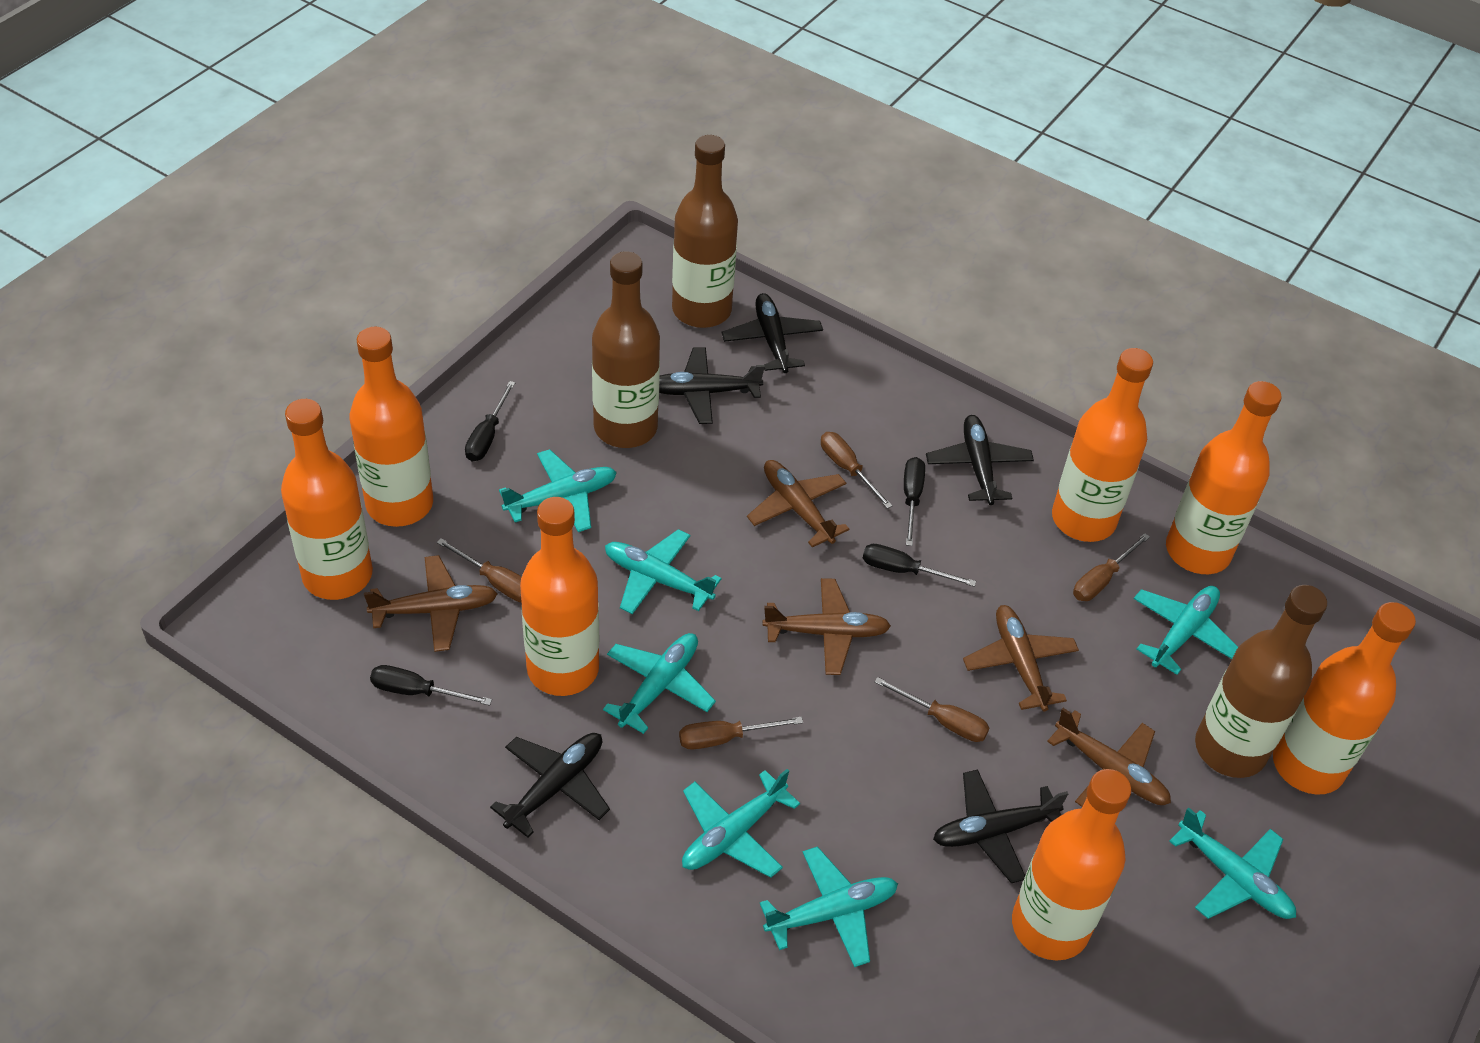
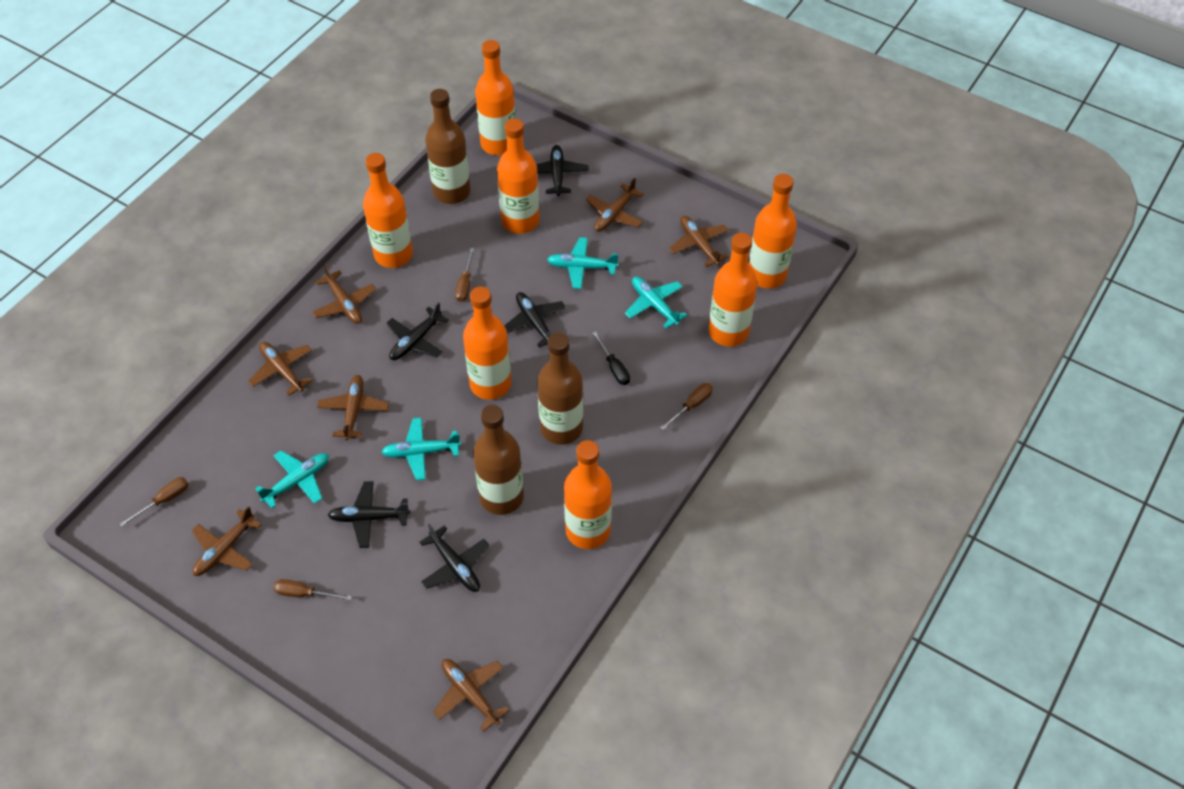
black screwdriver: [370,665,492,706] [465,381,515,461] [863,544,976,587] [904,457,925,546] = 4 -> [592,331,630,385] = 1
brown plane: [364,555,498,652] [747,460,849,547] [763,578,891,675] [963,605,1079,711] [1047,708,1171,807] = 5 -> [192,506,262,576] [248,342,312,396] [312,265,376,324] [317,375,389,441] [433,659,509,732] [586,177,644,232] [669,216,729,267] = 7
brown screwdriver: [437,538,522,602] [679,717,803,750] [821,432,893,509] [874,677,989,742] [1073,533,1150,601] = 5 -> [120,477,189,527] [274,579,352,600] [455,248,475,302] [660,383,713,430] = 4
turquoise plane: [499,449,617,532] [603,633,716,734] [605,529,721,614] [682,769,800,878] [760,846,898,967] [1134,586,1238,675] [1169,807,1296,919] = 7 -> [255,450,329,508] [381,418,461,480] [547,237,619,289] [625,277,687,328] = 4

